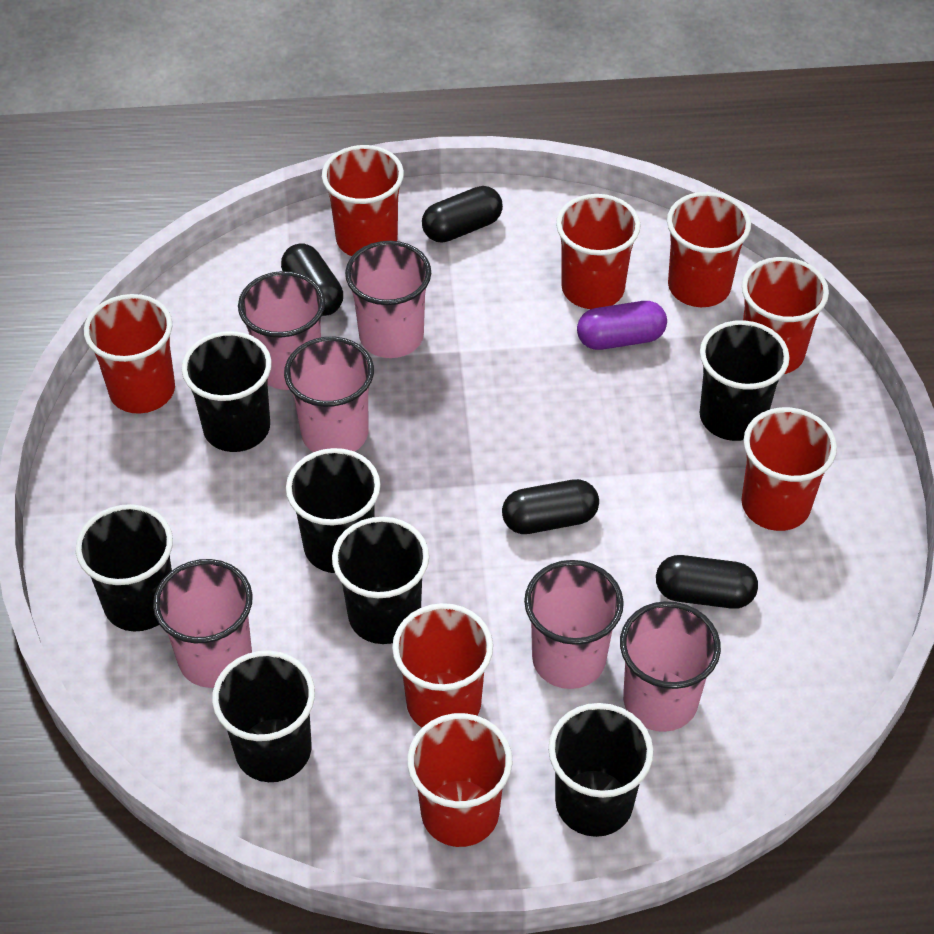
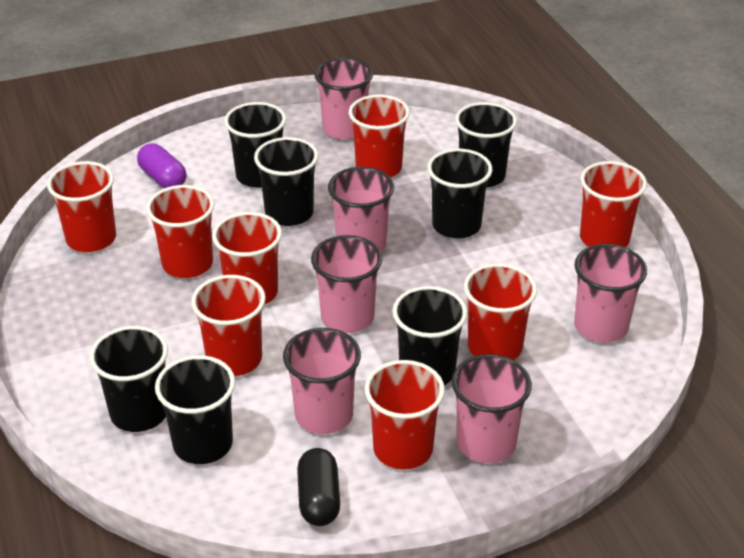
black capsule: [281,243,343,316] [422,186,503,243] [502,479,599,534] [656,555,758,609] = 4 -> [297,448,340,526] = 1

